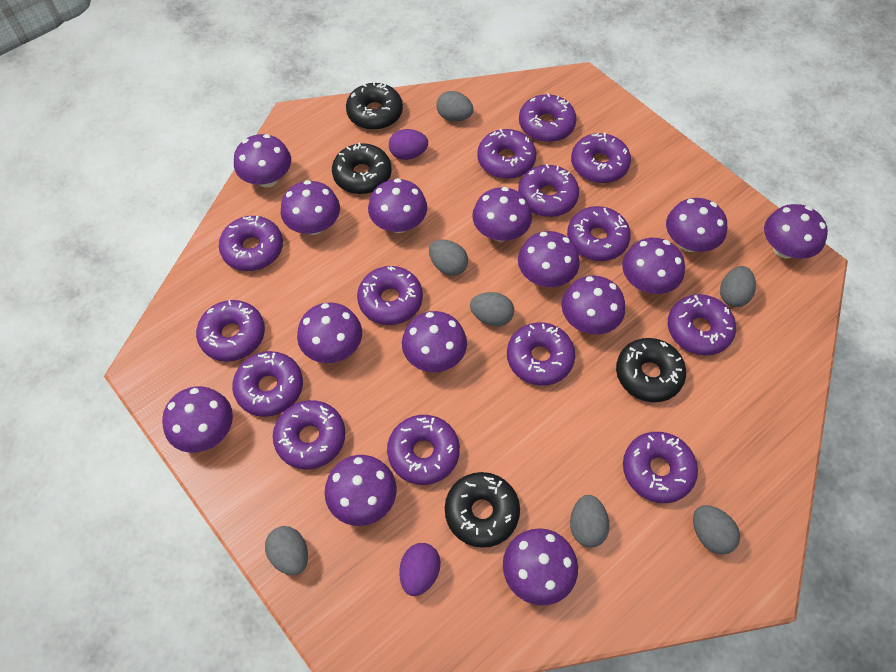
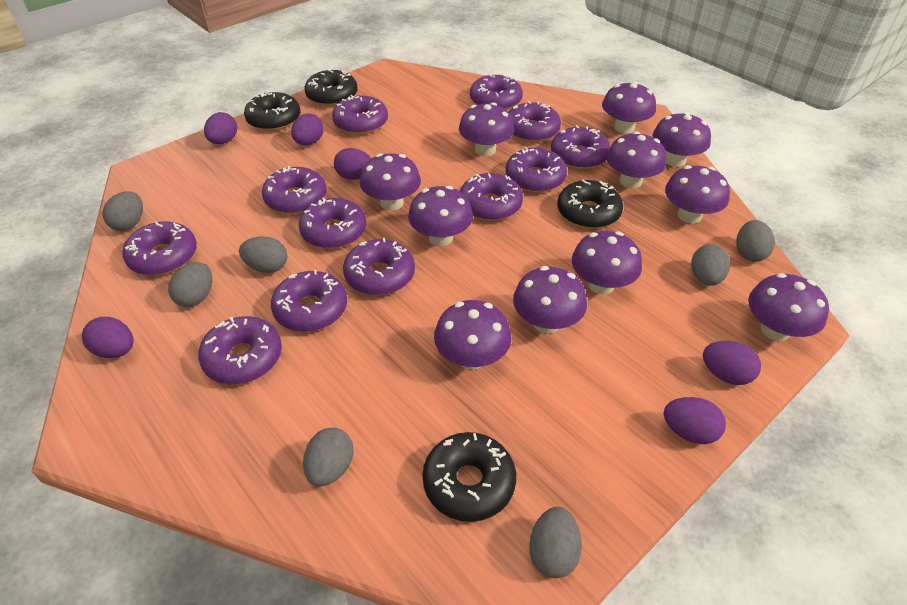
purple donut: [196,300,265,362] [219,216,283,271] [232,351,303,417] [273,400,345,469] [357,266,423,325] [387,415,460,485] [477,129,536,179] [507,322,575,385] [518,164,579,217] [519,93,577,142] [567,206,631,261] [571,132,631,183] [623,432,698,503] [668,294,736,356] = 14 -> [122,221,197,275] [198,316,282,384] [262,166,327,214] [271,270,347,332] [299,197,366,249] [332,95,388,135] [343,238,415,295] [460,173,523,221] [470,74,523,110] [506,147,567,193] [509,101,561,142] [551,125,610,169] = 12
purple egg: [389,129,428,160] [399,543,441,596] = 2 -> [82,317,134,358] [204,112,237,144] [291,113,324,145] [334,148,372,180] [664,397,726,444] [703,341,761,385] = 6
purple mushroom: [162,386,233,453] [234,134,291,187] [281,180,340,235] [297,302,362,363] [325,455,397,526] [368,178,427,233] [402,311,467,372] [472,187,532,241] [503,528,578,606] [518,231,580,287] [562,275,625,335] [622,238,685,294] [666,198,727,252] [764,204,828,259] = 14 -> [360,153,421,211] [408,186,473,246] [434,300,511,370] [459,103,514,156] [513,266,587,334] [572,231,642,294] [602,82,656,134] [606,131,666,188] [653,112,711,167] [665,165,730,224] [748,273,829,341] = 11

